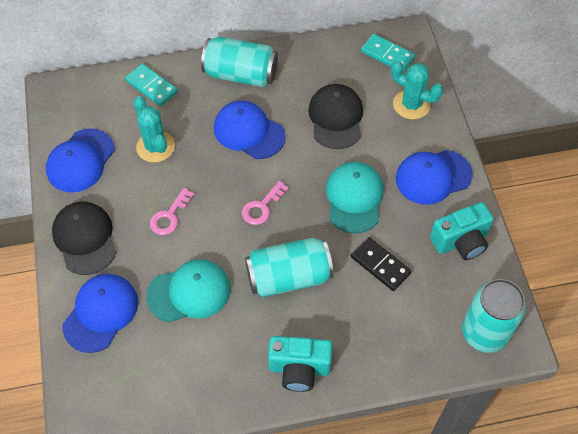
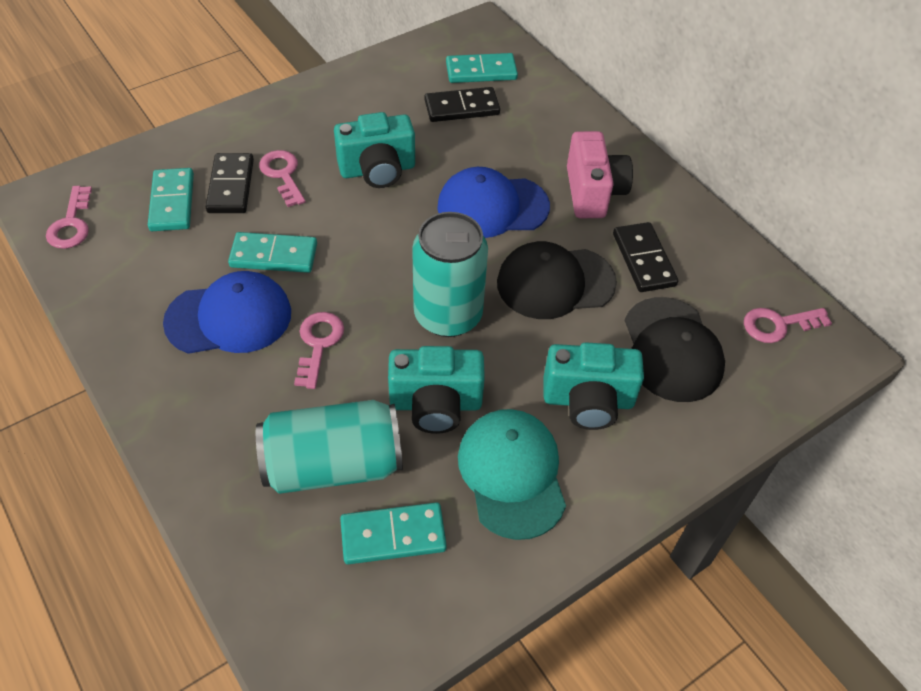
black domino: [351,237,412,291] = 1 -> [206,153,254,213] [425,87,500,122] [613,222,678,292] = 3
blue cap: [46,129,115,193] [63,274,138,353] [214,101,286,159] [396,150,473,205] = 4 -> [163,271,291,354] [437,167,550,238] = 2
pink camera: none = 0 -> [567,131,633,218] = 1
pink key: [150,188,194,235] [242,181,289,225] = 2 -> [46,186,92,249] [259,150,306,207] [294,312,344,389] [744,308,832,343] = 4
turquoise cactus: [133,96,175,163] [391,60,443,119] = 2 -> none = 0
turquoise camera: [268,336,332,392] [430,202,494,260] = 2 -> [334,112,415,188] [388,346,485,434] [544,342,644,430] = 3
turquoise can: [201,37,278,87] [245,238,333,297] [462,279,526,353] = 3 -> [256,400,403,494] [412,212,488,337] = 2
turquoise cap: [146,259,231,322] [326,162,384,233] = 2 -> [458,409,566,540] = 1
turquoise domino: [125,64,178,106] [361,34,415,72] = 2 -> [148,168,194,231] [228,232,317,273] [340,502,447,564] [446,53,518,83] = 4

